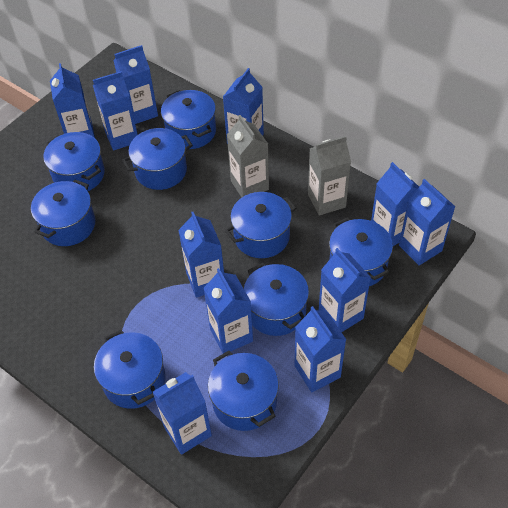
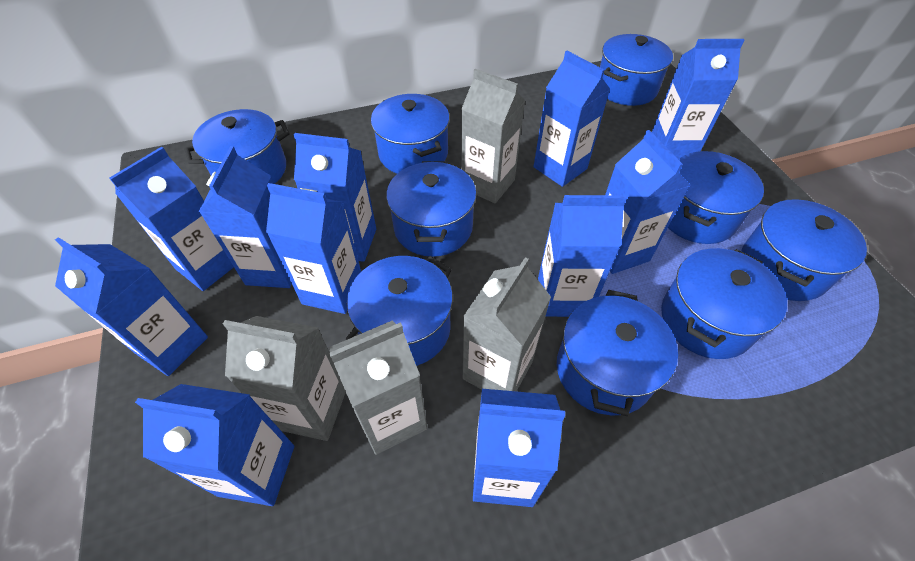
grey carton: [227,115,269,197] [308,136,351,216] = 2 -> [223,316,346,441] [328,321,427,455] [461,69,525,203] [463,257,551,391] = 4

